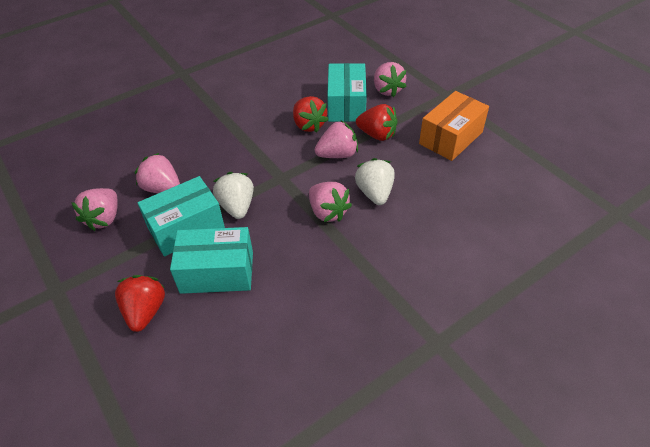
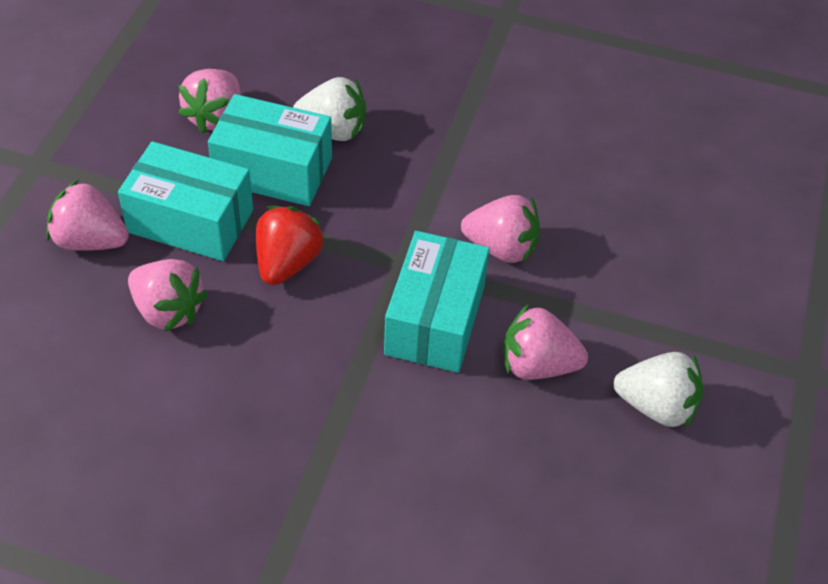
orange box: [419,91,489,161] = 1 -> none = 0
red strawberry: [115,275,165,332] [293,96,329,133] [356,104,397,141] = 3 -> [256,206,325,285] = 1

